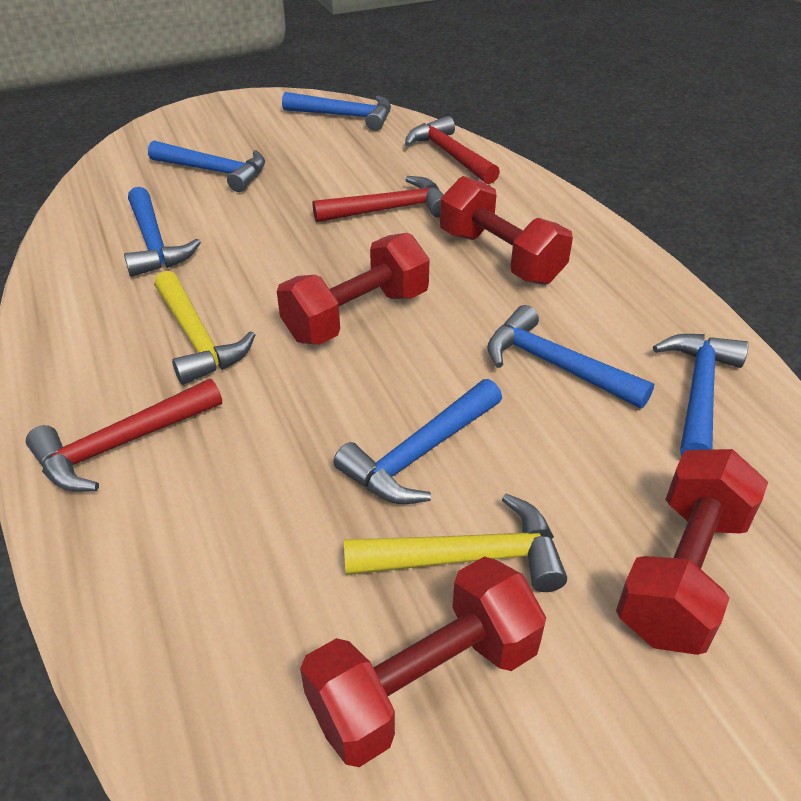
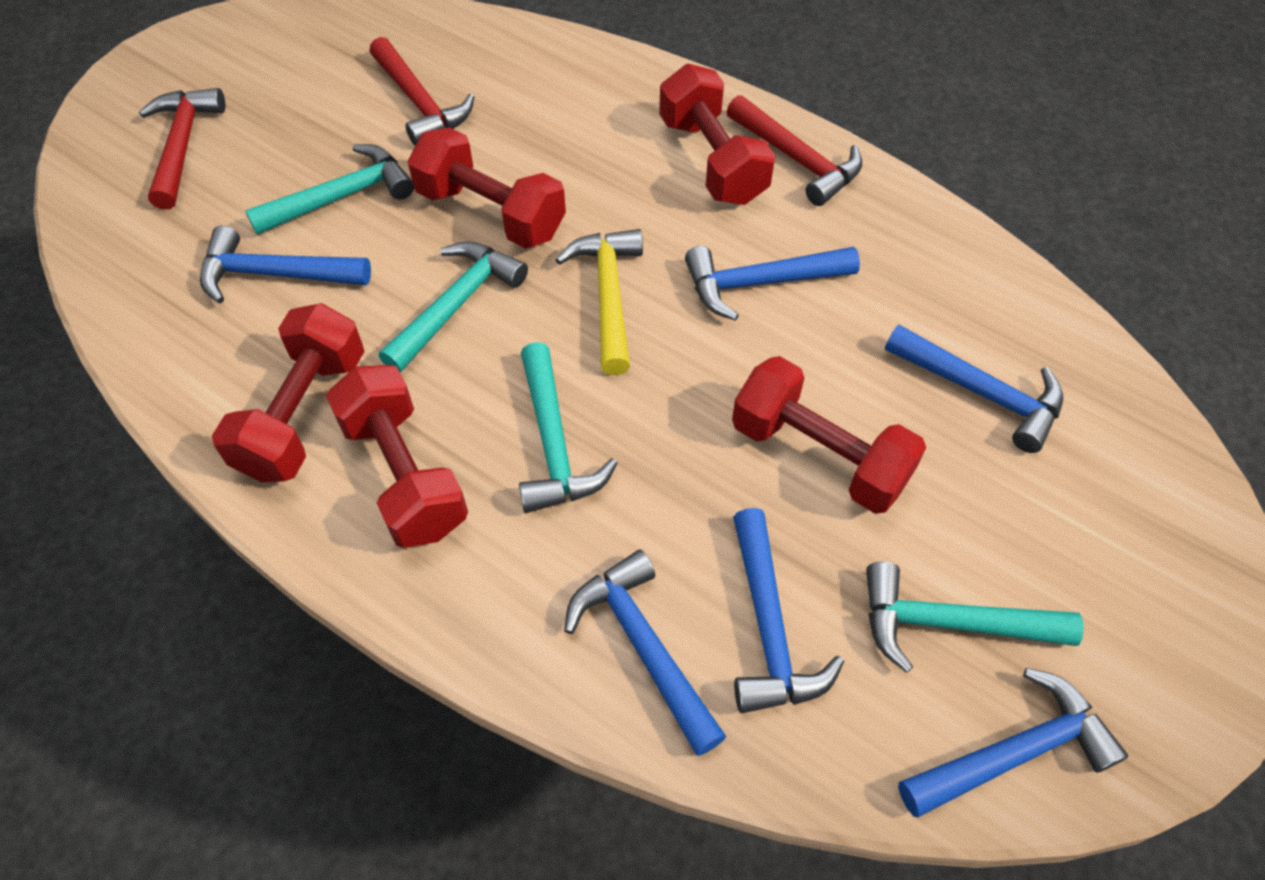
red dumbbell: [277,233,430,345] [300,557,546,767] [440,176,573,285] [616,449,768,655] = 4 -> [212,303,364,482] [326,365,468,548] [407,128,566,249] [659,64,775,205] [732,356,926,514] = 5
turquoise hammer: none = 0 -> [245,144,414,235] [379,241,528,373] [519,342,618,513] [866,562,1084,673] = 4
yellow hammer: [154,271,255,385] [344,494,567,592] = 2 -> [556,229,643,375] = 1

